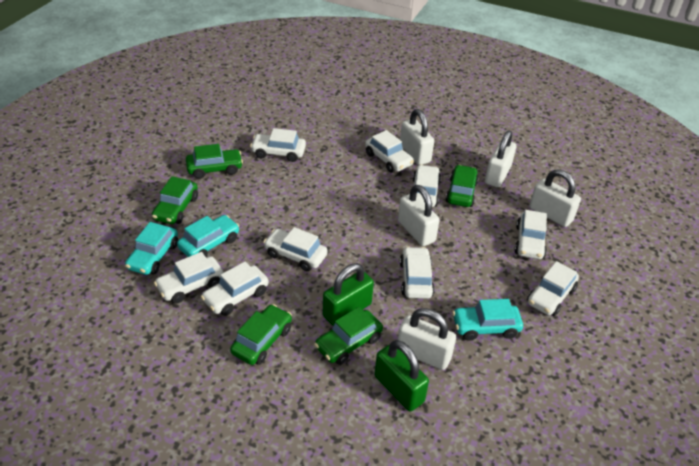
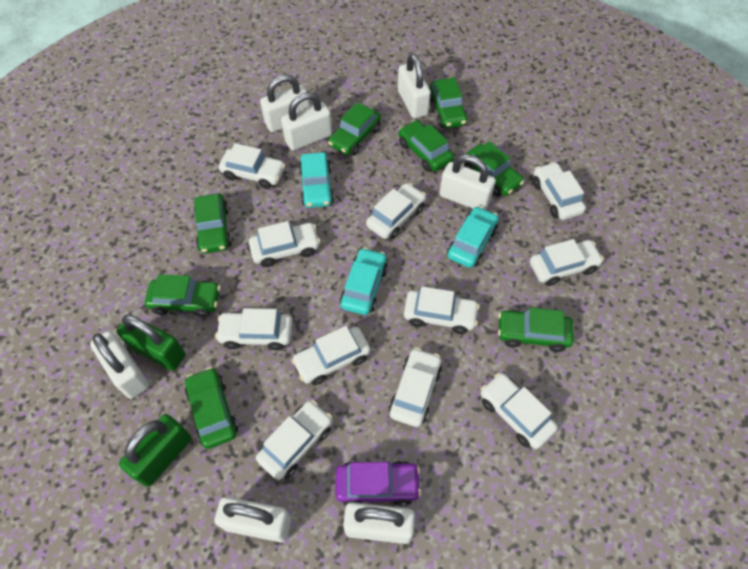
green car: [152,176,198,224] [186,144,243,179] [230,304,292,365] [314,307,383,365] [446,165,479,207] = 5 -> [145,274,221,317] [185,367,239,449] [194,193,232,254] [328,102,381,156] [399,120,454,172] [430,77,468,128] [464,141,524,197] [498,308,574,352] = 8
purple car: none = 0 -> [336,461,421,506] = 1
white car: [154,252,224,304] [201,262,269,316] [250,128,306,162] [263,227,328,271] [365,130,414,173] [400,246,435,299] [413,165,441,207] [514,210,547,259] [527,261,579,316] = 9 -> [215,308,292,350] [219,143,285,189] [249,221,320,267] [256,400,332,480] [291,326,370,385] [366,183,426,239] [389,347,442,427] [404,286,479,334] [481,373,558,449] [530,239,604,286] [533,162,586,220] = 11
white padlock: [398,185,440,246] [398,308,456,370] [400,109,434,165] [485,130,516,187] [529,169,581,227] = 5 -> [90,331,149,399] [215,497,291,542] [260,74,310,132] [281,92,332,151] [343,502,415,544] [398,54,431,119] [439,154,496,210] = 7

